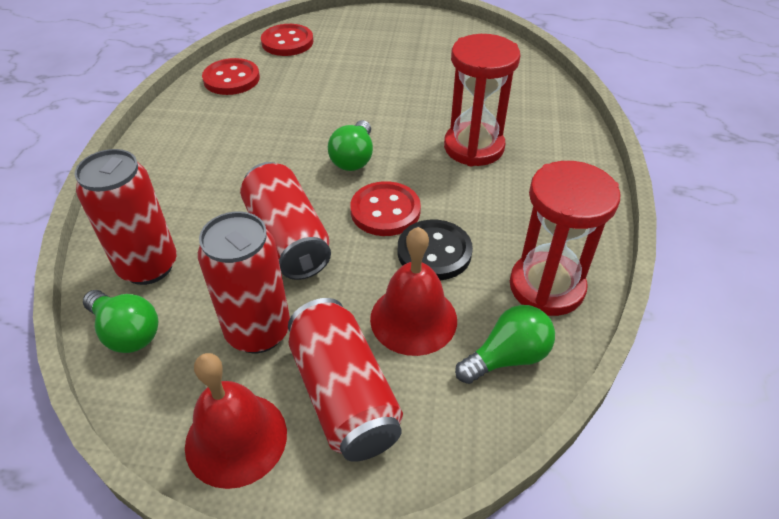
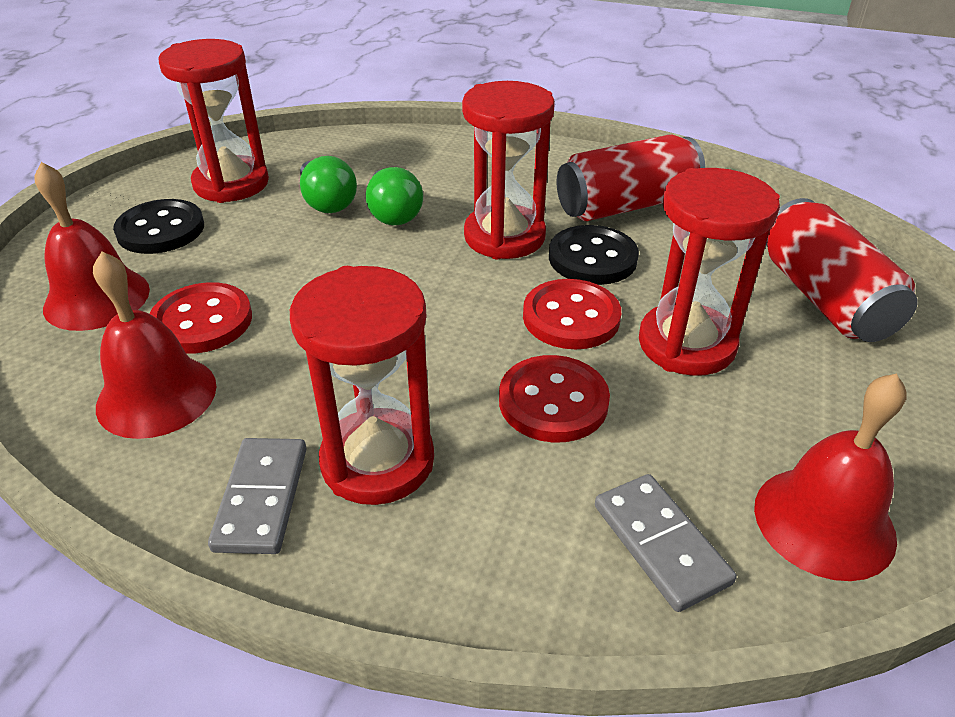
black button: [398,220,473,280] = 1 -> [113,199,204,254] [549,225,639,285] = 2
green light bulb: [83,290,158,353] [328,120,373,171] [455,305,555,384] = 3 -> [300,156,357,213] [366,167,423,225] = 2
grey domino: none = 0 -> [208,438,306,554] [595,474,737,612] = 2
red bell: [185,353,287,489] [370,227,457,356] = 2 -> [35,162,150,331] [93,252,217,439] [754,374,907,581] = 3
red can: [75,149,177,285] [198,212,290,353] [240,162,331,280] [288,298,403,462] = 4 -> [556,135,705,221] [766,198,918,342] = 2
red hourglass: [444,34,520,166] [510,161,621,316] = 2 -> [158,39,269,203] [290,266,434,505] [462,81,555,259] [639,168,780,376] = 4

